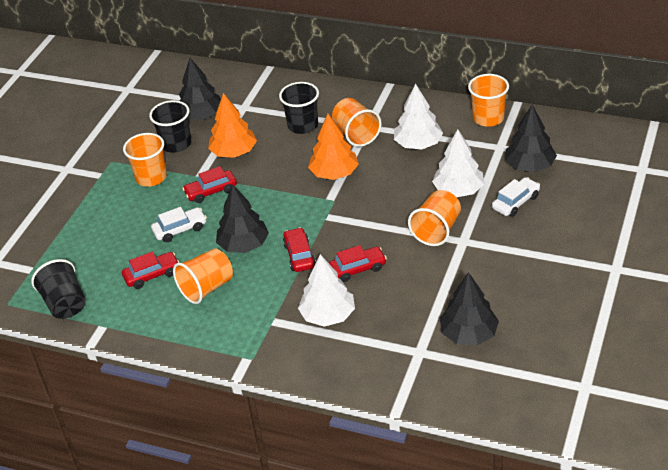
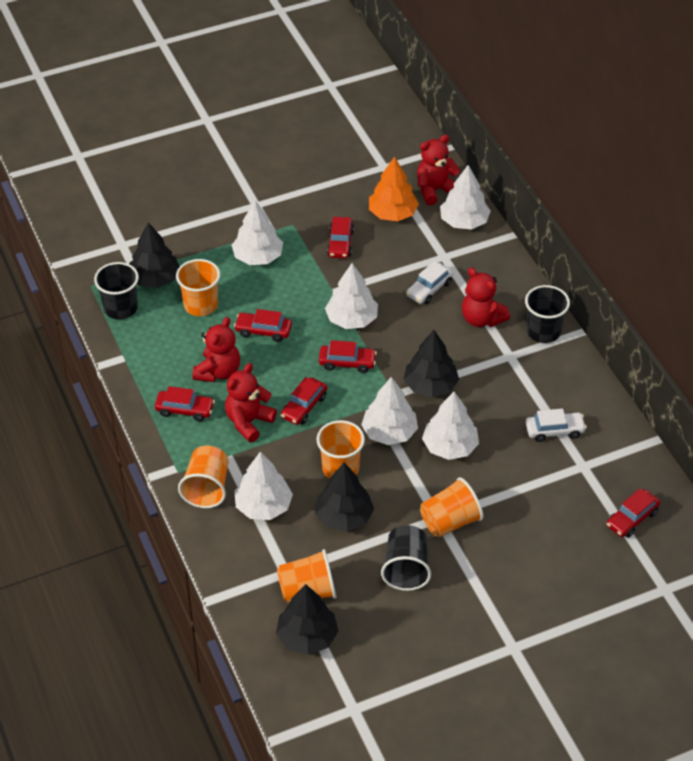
orange tree: [208,93,257,158] [308,114,359,180] = 2 -> [369,156,419,221] = 1
red car: [122,252,180,289] [182,166,237,203] [283,227,316,272] [329,245,387,282] = 4 -> [155,386,215,422] [234,309,292,342] [281,377,327,425] [319,340,377,373] [327,217,354,258] [606,489,660,538] = 6
red teddy bear: none = 0 -> [192,317,240,382] [225,363,277,442] [417,135,461,205] [462,268,510,327] = 4
white tree: [298,254,355,327] [394,84,443,149] [432,129,484,197] = 3 -> [232,200,283,265] [234,451,293,520] [325,263,378,329] [361,377,418,445] [422,392,479,460] [440,165,491,229] = 6

